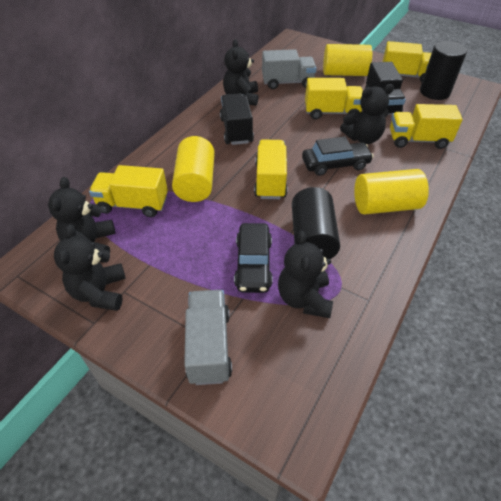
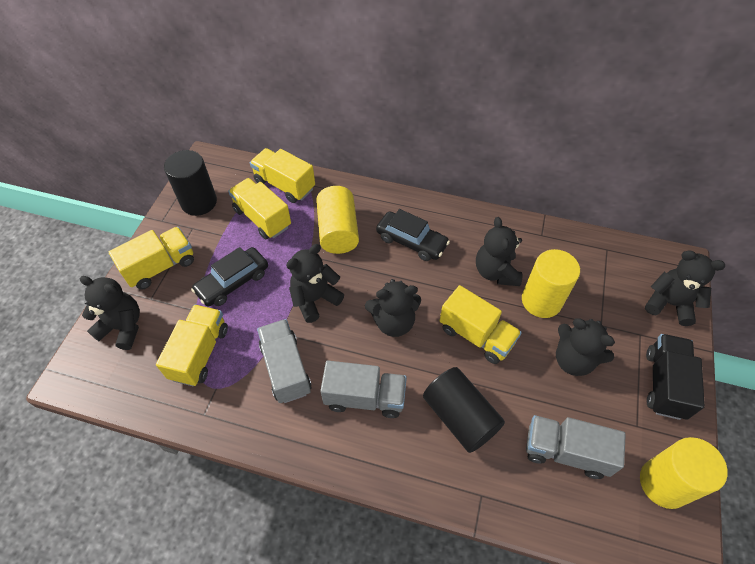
black teddy bear: [48,177,115,252] [54,224,125,311] [223,39,258,106] [278,230,333,318] [340,84,394,144] = 5 -> [80,276,140,350] [286,244,344,323] [365,279,421,337] [476,217,522,286] [556,318,615,376] [645,250,725,326] = 6
black truck: [220,93,254,145] [365,62,406,115] = 2 -> [646,334,705,420] = 1
grey truck: [184,290,232,385] [262,49,317,89] = 2 -> [257,319,312,403] [320,361,407,418] [526,415,626,479] = 3

